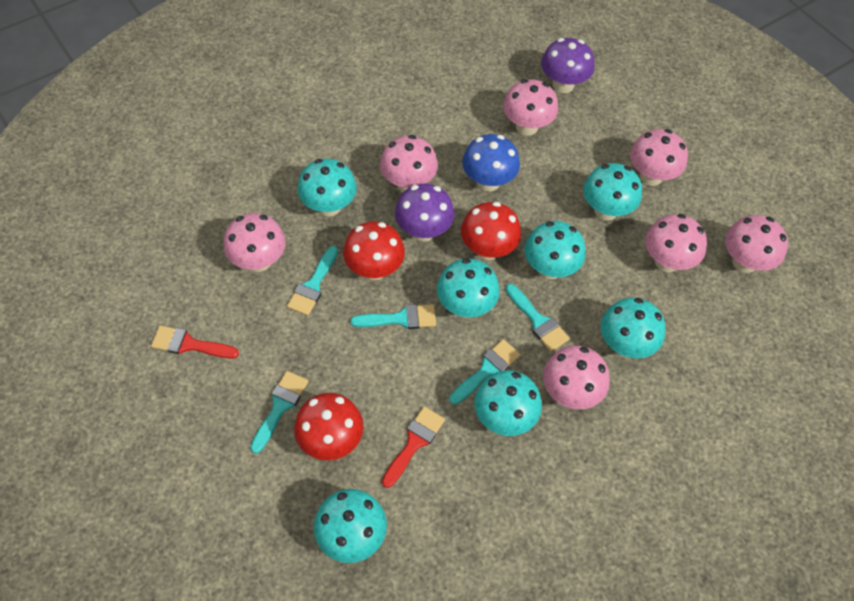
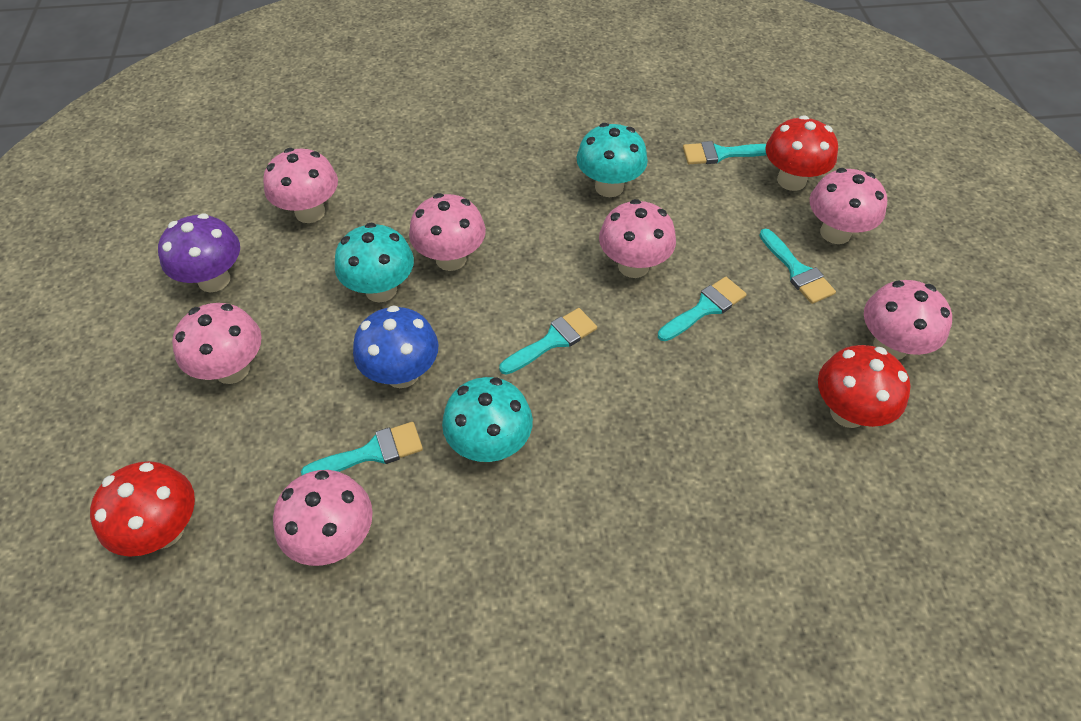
purple mushroom: [395,184,455,242] [541,38,595,93] = 2 -> [158,213,240,292] = 1
red brush: [151,325,239,359] [382,406,445,488] = 2 -> none = 0
turquoise mushroom: [297,159,357,217] [314,489,387,563] [437,258,500,318] [474,370,542,436] [525,221,586,279] [583,163,642,221] [601,297,666,358] = 7 -> [335,223,414,303] [442,377,533,462] [576,123,648,197] = 3

